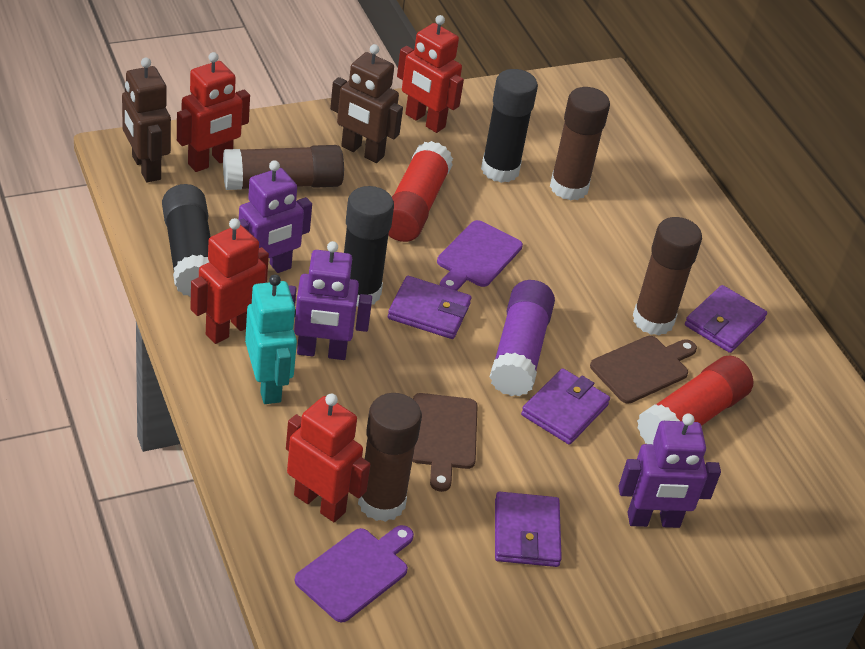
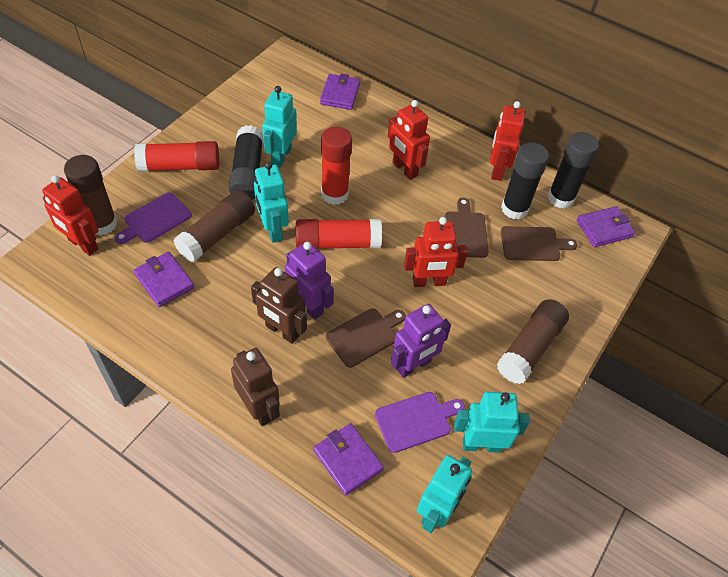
brown cutting board: [412,393,478,492] [590,336,697,404] = 2 -> [326,308,406,368] [445,198,489,258] [501,226,577,261] = 3
brown glue stick: [223,145,344,190] [358,393,422,522] [550,87,610,201] [633,217,702,336] = 4 -> [64,155,117,236] [173,190,255,262] [497,299,569,384] = 3
purple glue stick: [490,280,555,396] = 1 -> none = 0
purple robot: [239,160,312,273] [288,241,372,360] [618,414,721,528] = 3 -> [285,241,334,320] [391,304,451,378] = 2
red glue stick: [388,141,453,242] [637,356,753,444] = 2 -> [134,141,219,172] [296,219,382,249] [321,127,352,205] = 3
turquoise robot: [245,275,297,404] = 1 -> [254,162,289,243] [262,86,297,167] [417,455,472,533] [454,392,530,453] = 4

